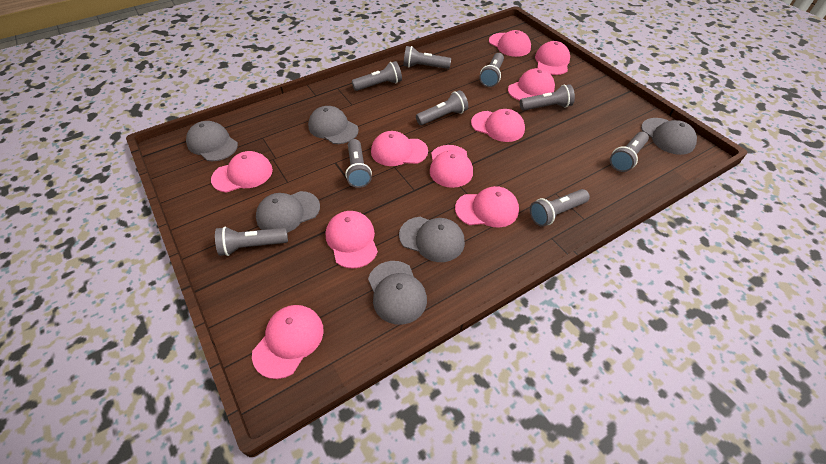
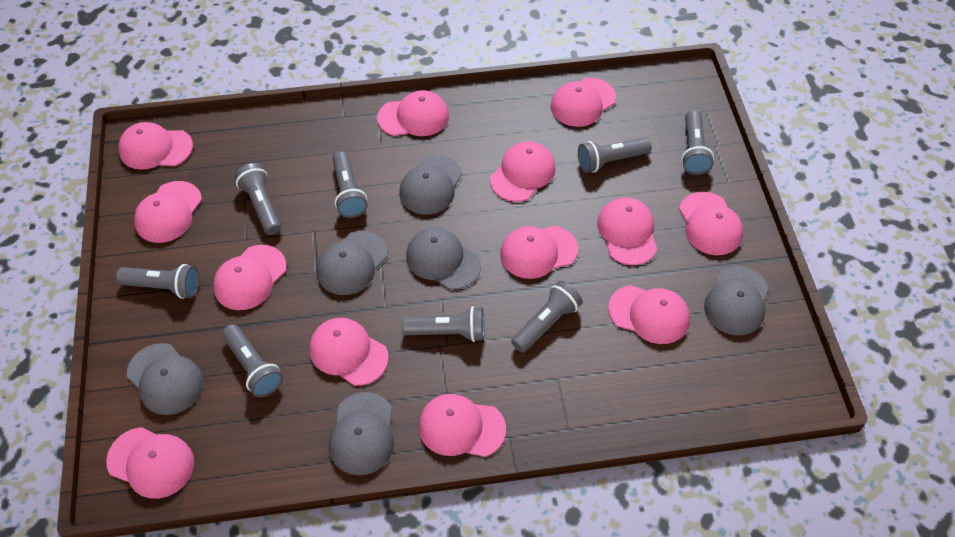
grey flashlight: [215,226,288,256] [345,139,372,188] [352,61,402,91] [403,46,451,69] [416,90,468,125] [479,53,504,87] [520,84,575,111] [530,189,590,227] [610,132,649,172] = 9 -> [116,264,199,299] [222,324,283,397] [234,163,281,235] [332,151,368,218] [402,306,484,342] [511,281,583,353] [578,137,652,173] [681,110,714,175] = 8
pink cap: [211,151,273,193] [252,305,324,379] [326,211,378,269] [371,131,428,166] [430,145,473,188] [455,186,519,227] [471,109,525,142] [489,30,531,57] [508,68,555,101] [535,41,570,75] = 10 -> [106,427,194,499] [118,122,193,170] [134,181,202,243] [213,245,287,310] [309,318,389,386] [377,90,449,136] [418,394,506,457] [490,141,555,202] [500,225,578,279] [550,78,616,127] [597,198,657,265] [608,285,690,344] [679,192,743,255] = 13

